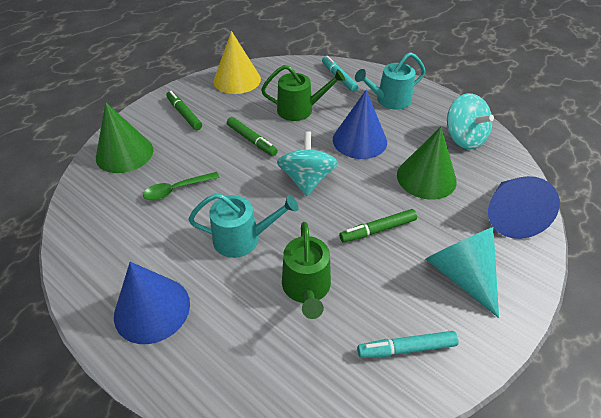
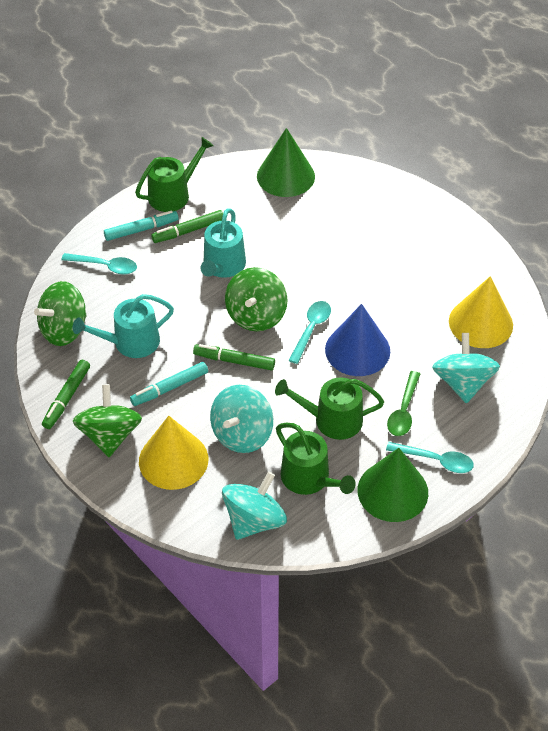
blue cone: [114,262,190,344] [333,90,387,159] [488,176,560,239] = 3 -> [325,304,390,376] = 1
green spinning top: none = 0 -> [34,281,87,346] [73,384,142,457] [225,267,288,331] = 3
green watering can: [261,65,345,121] [282,222,331,319] = 2 -> [135,137,214,212] [275,377,384,440] [276,423,356,495] = 3
turquoise cone: [425,227,499,318] = 1 -> none = 0
turquoise spinning top: [277,131,338,196] [447,93,494,149] = 2 -> [210,385,273,453] [222,472,287,540] [432,333,500,404] = 3
turquoise spoon: none = 0 -> [61,253,137,275] [289,301,331,364] [386,442,474,473] = 3
yellow cone: [214,31,261,94] = 1 -> [139,416,208,490] [449,276,513,348] = 2

